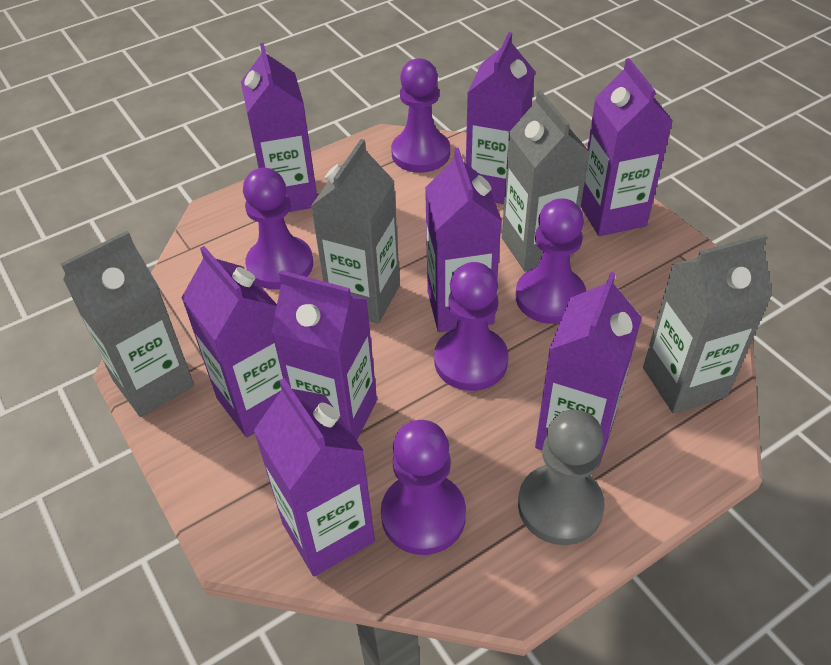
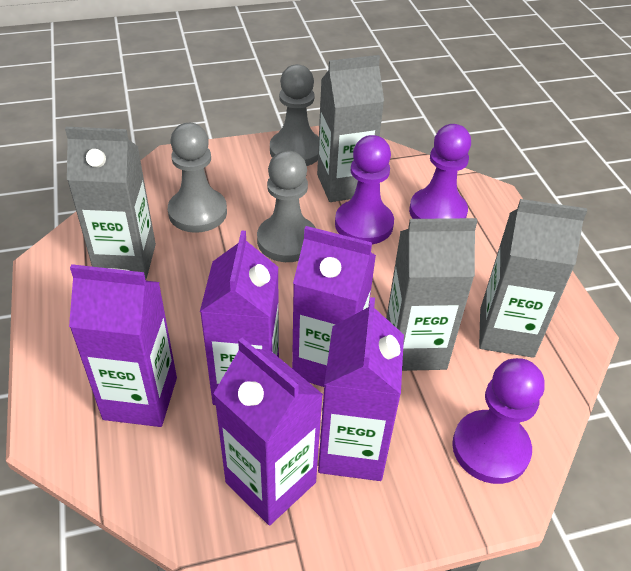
grey pawn: [518,410,605,545] = 1 -> [168,123,227,233] [257,150,316,262] [270,64,319,166] = 3
purple carton: [181,246,283,437] [241,43,317,212] [254,378,375,577] [271,270,377,440] [425,148,502,332] [466,32,535,204] [535,272,642,468] [581,58,673,236] = 8 -> [69,264,177,427] [200,230,279,405] [213,338,323,525] [292,226,376,387] [318,297,404,481] = 5
purple pawn: [243,168,313,290] [381,420,466,555] [391,58,450,173] [434,262,509,391] [516,198,586,324] = 5 -> [335,135,394,244] [409,124,471,219] [452,358,544,484] = 3

